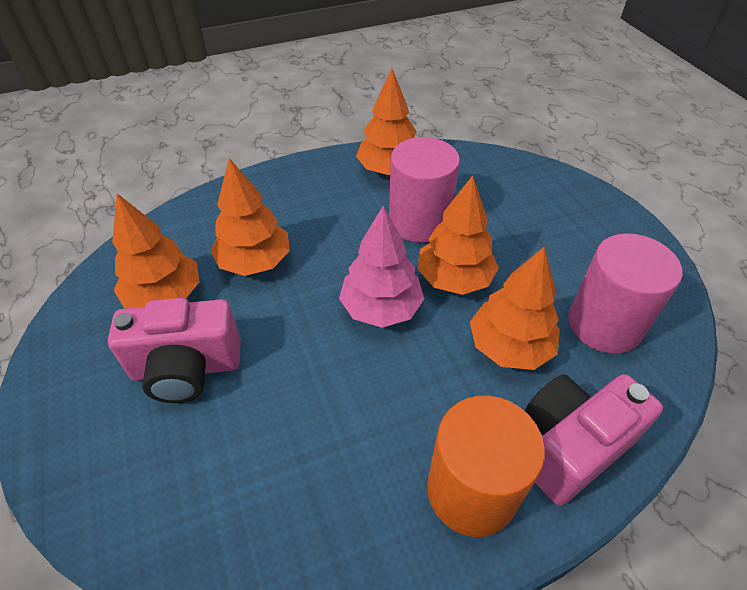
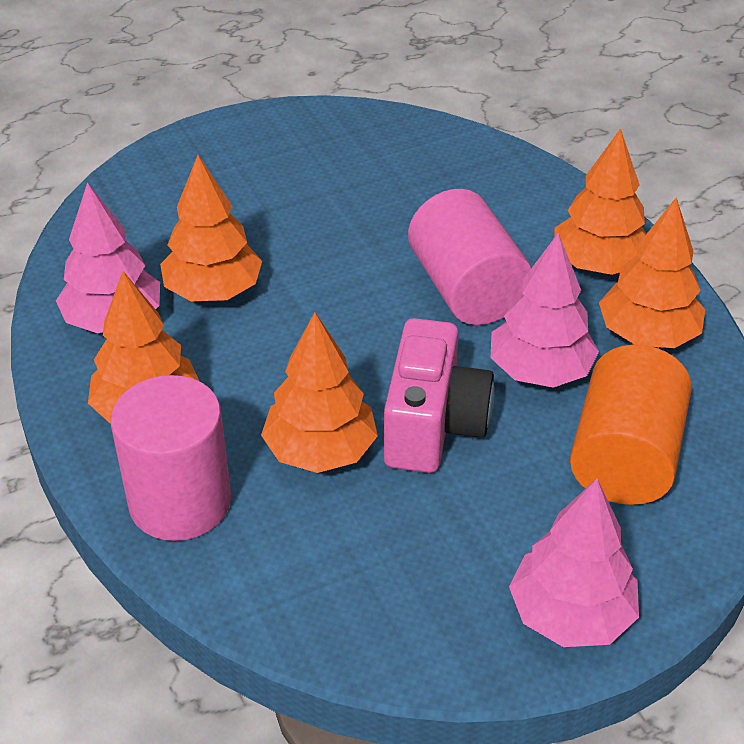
pink camera: [108,298,241,403] [525,374,663,506] = 2 -> [384,318,495,473] = 1
pink tree: [339,206,424,328] = 1 -> [56,182,160,333] [491,233,599,388] [509,479,639,647] = 3

